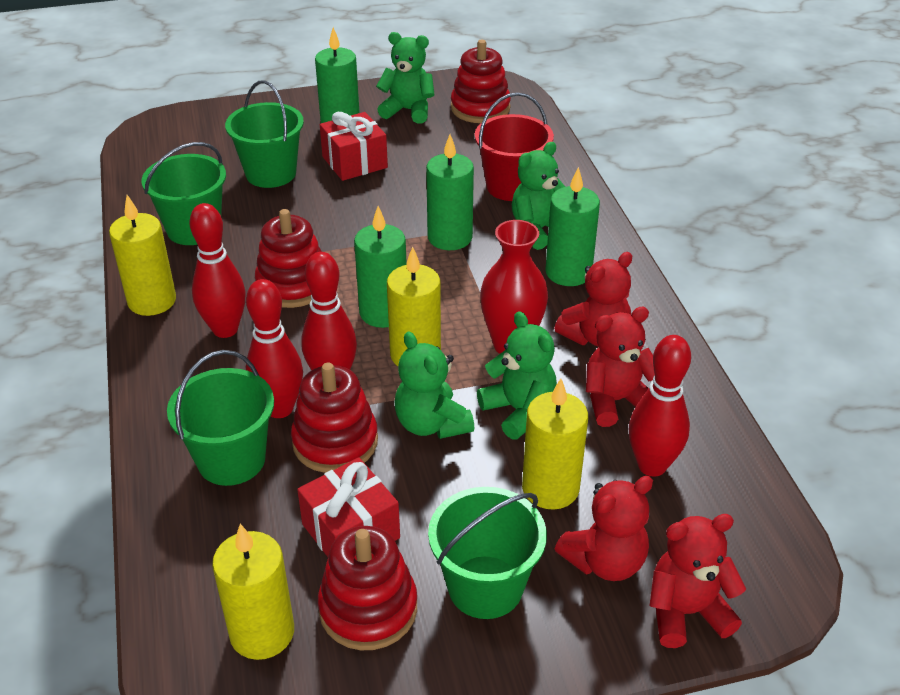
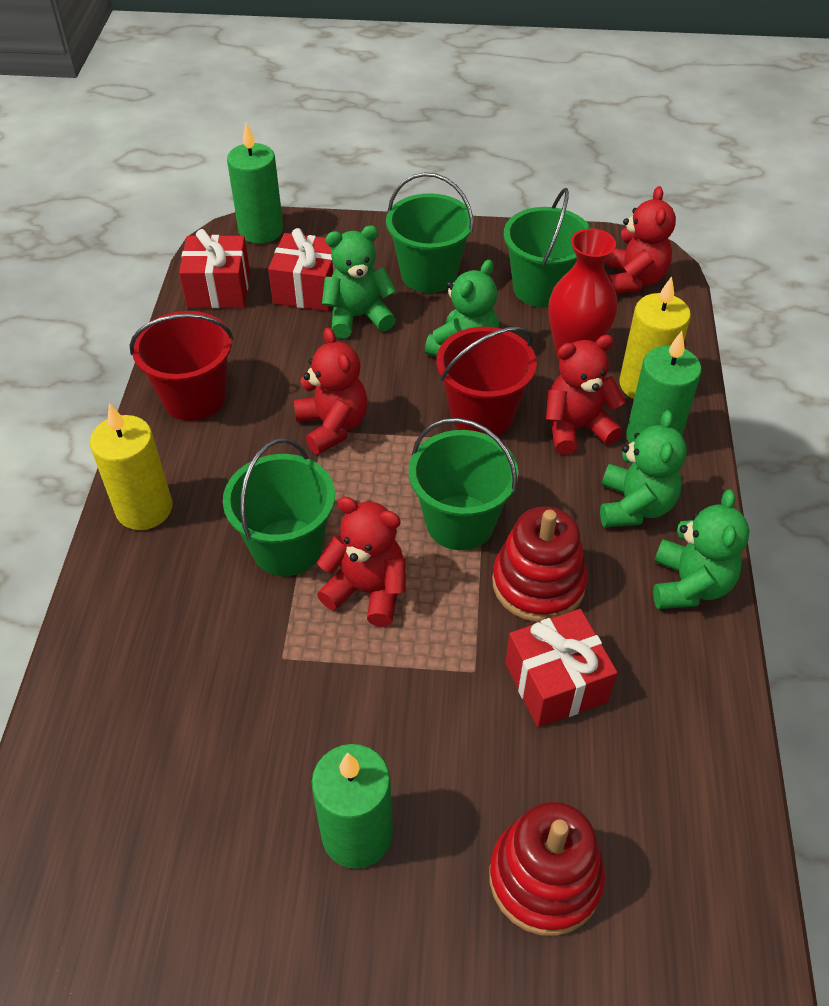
green candle: [315,27,360,123] [354,206,407,328] [426,134,474,250] [545,167,600,286] = 4 -> [227,123,283,244] [311,744,393,869] [626,331,702,444] = 3
red bowling pin: [190,203,246,338] [246,279,303,418] [301,252,357,371] [629,335,691,477] = 4 -> none = 0
red bucket: [475,92,554,201] = 1 -> [129,311,234,421] [436,326,537,436] = 2
red gift: [297,457,400,557] [320,112,388,181] = 2 -> [179,229,250,308] [268,228,336,311] [505,609,617,728] = 3
red stacking toy: [255,209,322,308] [291,363,378,473] [318,526,417,650] [451,40,511,123] = 4 -> [489,802,605,936] [492,507,588,622] = 2
yellow candle: [109,195,176,316] [212,524,294,660] [387,247,441,366] [522,378,588,510] = 4 -> [90,403,173,530] [620,276,691,399] = 2

